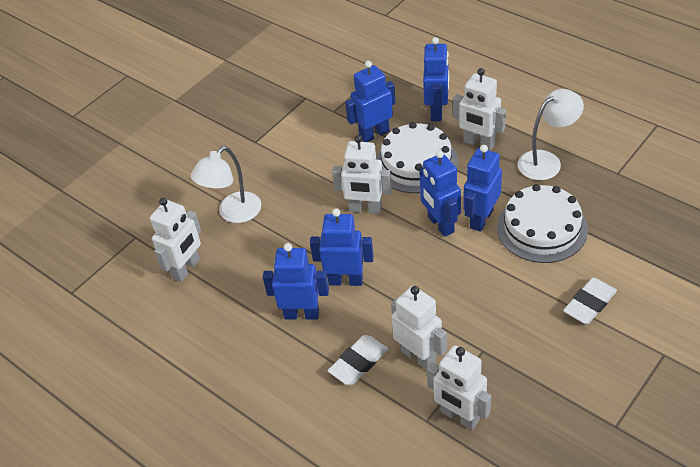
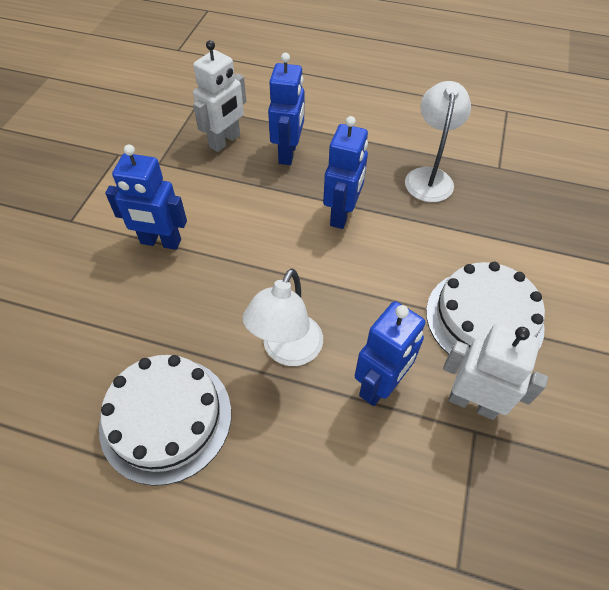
blue robot: [263,243,329,319] [310,208,374,286] [345,61,395,142] [419,150,461,237] [423,37,449,121] [463,145,502,232] = 6 -> [105,145,187,250] [268,53,304,165] [323,116,368,229] [355,301,425,406] = 4
white eraser: [328,335,388,385] [563,277,617,324] = 2 -> none = 0
white robot: [150,198,201,282] [332,135,392,214] [391,286,447,370] [427,345,491,430] [453,68,506,151] = 5 -> [193,40,246,152] [443,323,548,420] = 2

